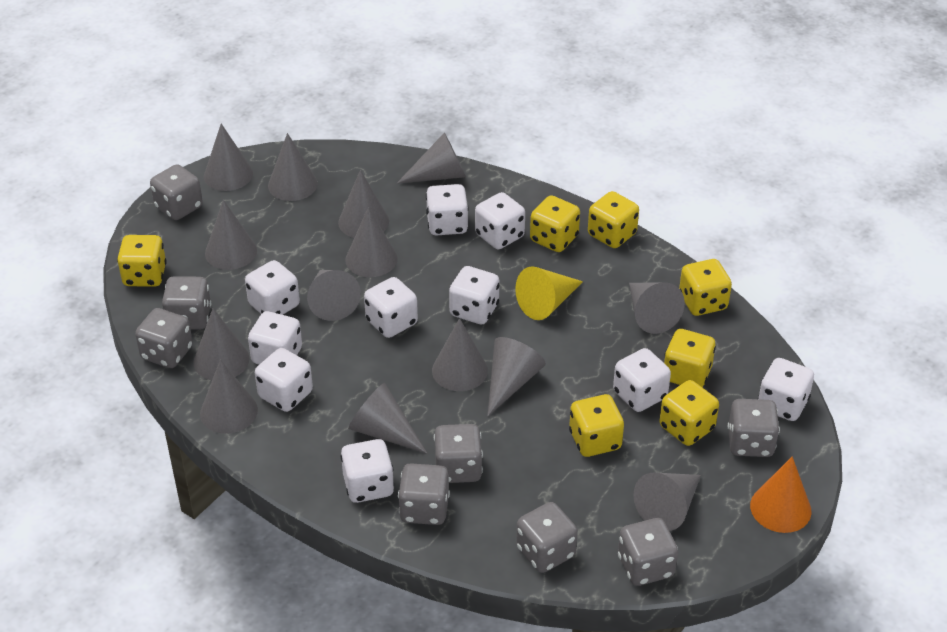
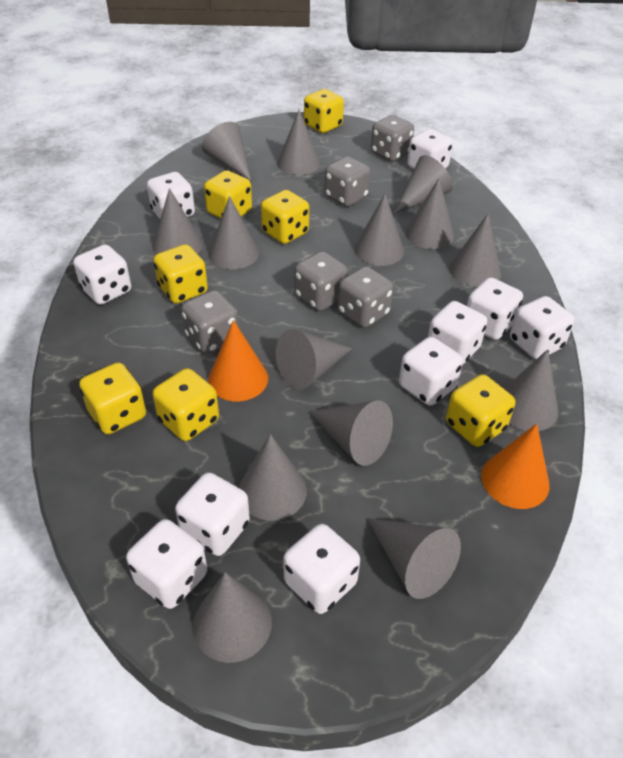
grey dice: [135,308,193,368] [150,164,203,220] [162,276,211,330] [398,463,450,525] [434,424,483,483] [516,502,578,573] [618,518,678,586] [728,399,780,457] = 8 -> [181,290,239,354] [295,251,348,311] [324,156,371,207] [338,266,394,328] [371,115,414,161] = 5
orange cone: [750,457,811,533] = 1 -> [208,320,268,401] [481,424,549,509] = 2
yellow cone: [515,267,583,320] = 1 -> none = 0

